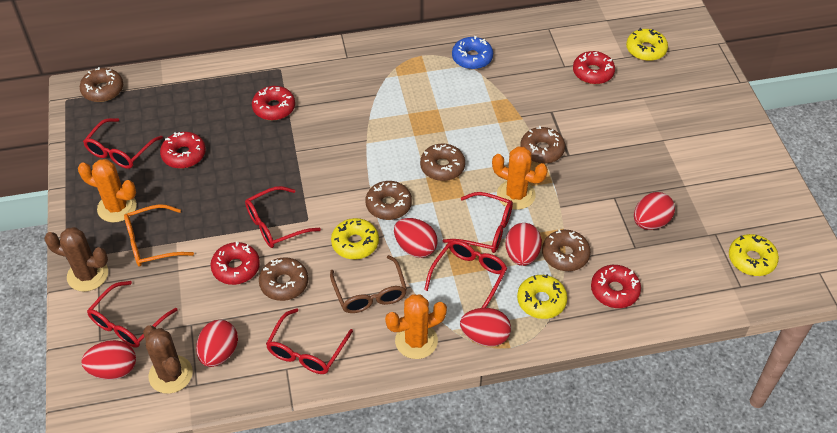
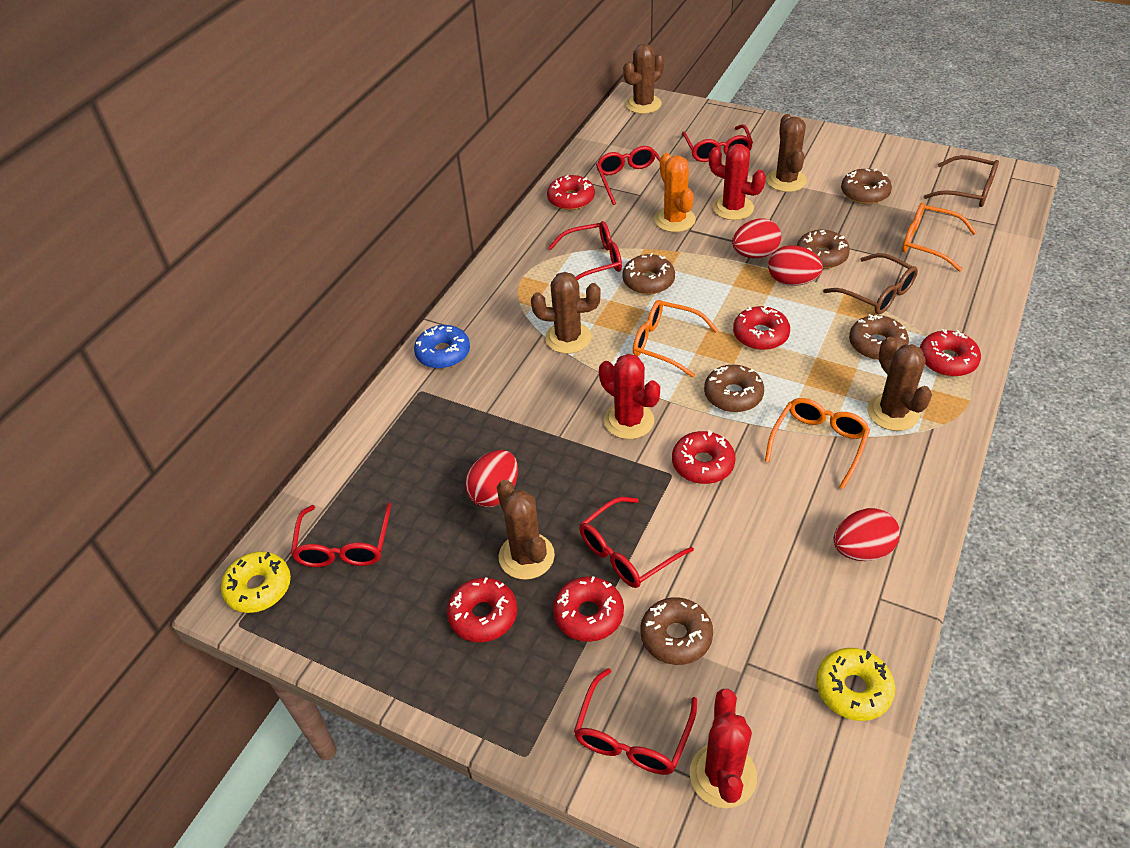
brown cactus: [44,227,108,292] [143,326,193,394] = 2 -> [497,480,555,580] [531,272,601,354] [623,44,664,114] [766,114,807,192] [867,337,932,431] = 5
brown glasses: [330,255,407,313] = 1 -> [823,253,918,314] [923,155,999,207] = 2
orange cactus: [78,159,137,222] [385,294,447,359] [492,146,548,210] = 3 -> [654,153,696,232] = 1
orange glasses: [124,204,194,267] = 1 -> [633,300,718,378] [765,398,870,490] [902,203,977,272] = 3
red cactus: none = 0 -> [599,354,660,439] [690,689,757,808] [709,144,766,220] = 3
red donut: [160,132,206,169] [210,242,260,285] [252,86,295,120] [573,51,615,84] [591,265,641,308] = 5 -> [447,577,517,642] [547,175,595,210] [553,576,624,642] [672,430,736,484] [733,306,790,350] [920,329,981,376] = 6
red egg: [81,340,136,380] [196,320,238,367] [394,218,438,258] [460,308,511,347] [505,223,542,266] [634,192,675,230] = 6 -> [465,450,518,507] [732,218,781,258] [768,245,823,286] [833,508,900,561] = 4
yellow donut: [331,218,379,259] [517,274,568,319] [626,28,668,61] [729,234,779,276] = 4 -> [221,551,291,613] [816,648,895,721] = 2

